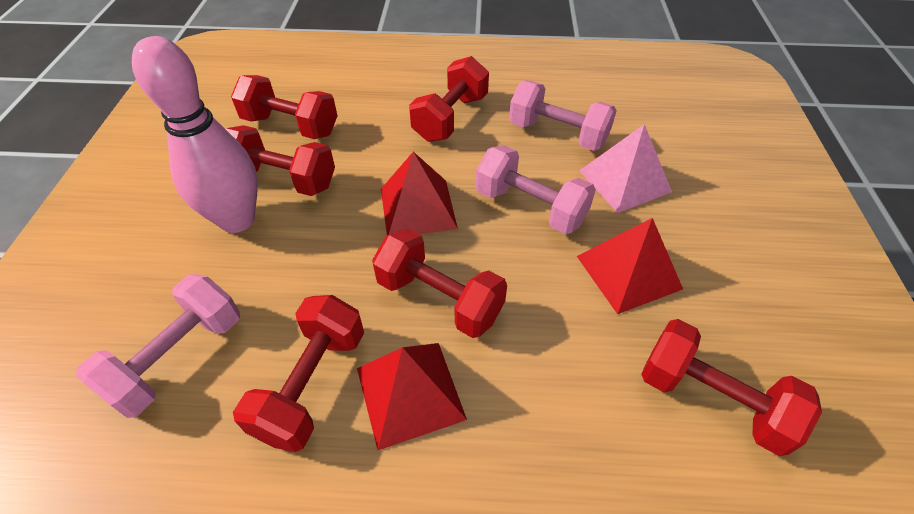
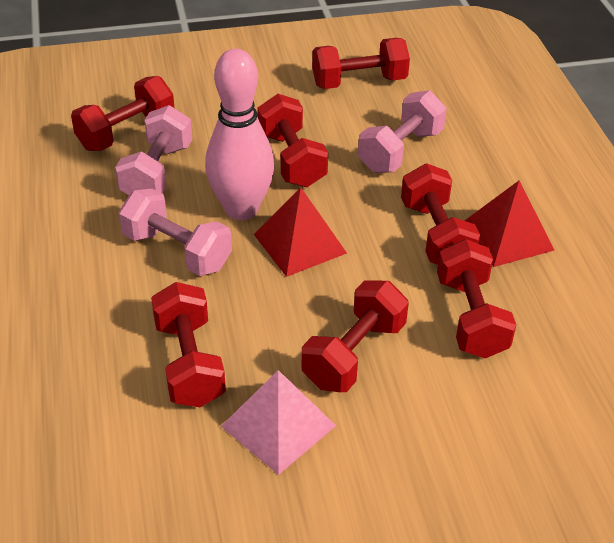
red dumbbell: [226,125,335,196] [231,75,337,139] [233,295,364,452] [372,228,507,338] [409,56,489,142] [641,319,822,456] = 6 -> [71,76,174,151] [151,282,226,407] [257,94,328,187] [302,280,409,392] [312,38,410,89] [401,163,480,265] [437,239,516,359] = 7
red pyramid: [357,343,467,450] [381,152,458,235] [577,218,683,314] = 3 -> [254,187,347,277] [465,181,554,267] = 2

